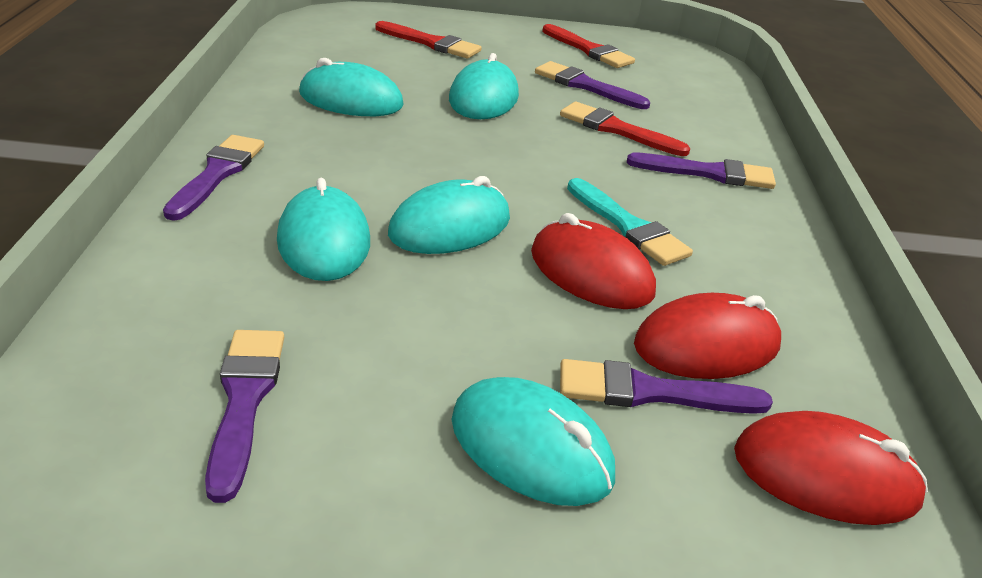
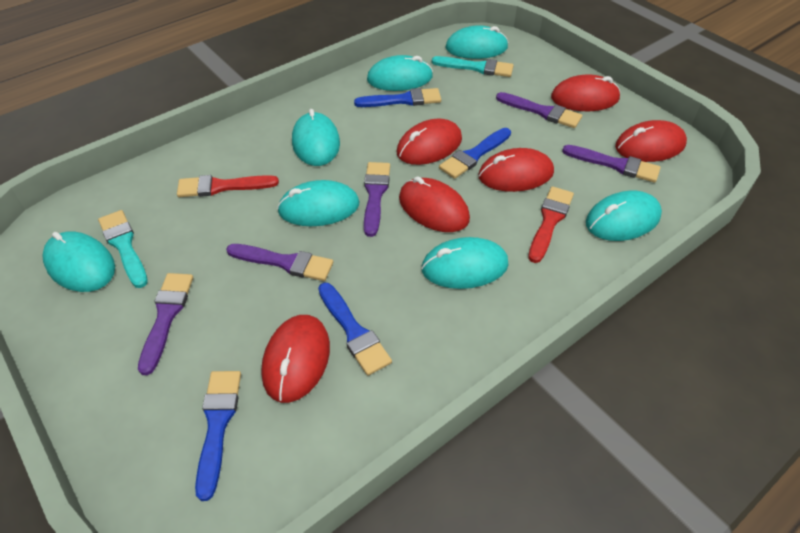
blue brush: none = 0 -> [195,371,241,501] [318,283,392,375] [354,88,441,107] [439,128,511,179] = 4
red brush: [375,21,481,59] [542,24,635,68] [560,101,690,156] = 3 -> [177,175,279,197] [528,186,574,263] = 2
red mouse: [531,213,656,309] [634,293,781,379] [734,411,928,525] = 3 -> [261,315,330,403] [397,118,462,165] [399,176,470,232] [478,148,554,192] [551,74,620,111] [615,120,687,162] = 6
turquoise brush: [567,178,693,266] = 1 -> [98,210,148,288] [432,56,514,77] = 2
turquoise mouse: [277,178,370,281] [299,58,404,116] [388,176,510,254] [449,53,519,119] [451,377,615,506] = 5 -> [42,232,115,292] [277,180,359,226] [292,109,340,166] [367,55,433,91] [421,237,508,289] [446,25,508,59] [586,190,662,241] = 7

